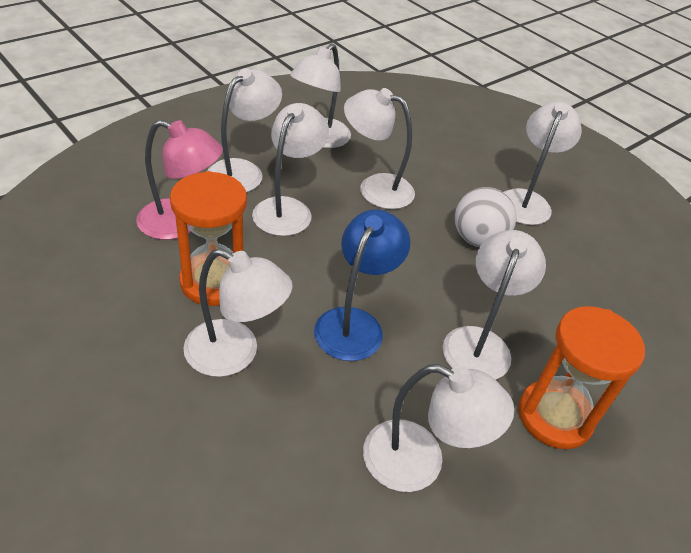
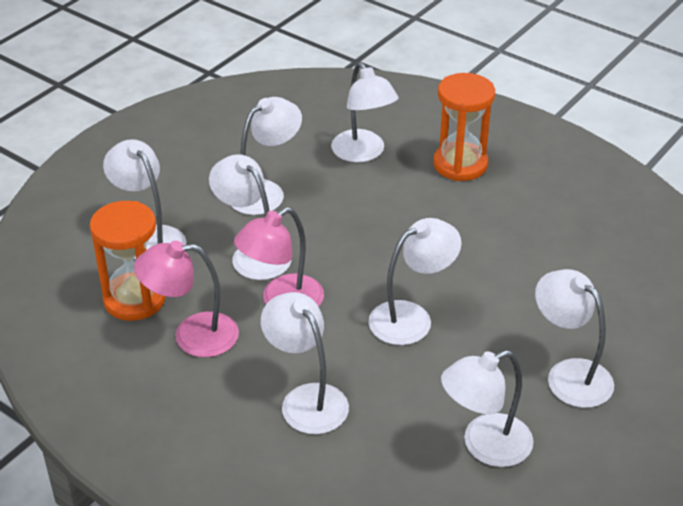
blue lamp: [314,209,410,361] = 1 -> none = 0
pink lamp: [136,120,223,240] = 1 -> [134,241,239,357] [234,207,324,307] = 2
white ball: [455,187,516,247] = 1 -> none = 0

